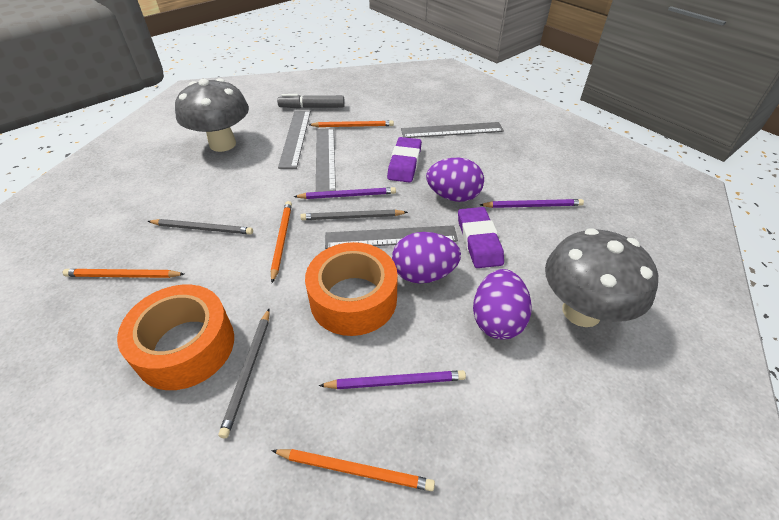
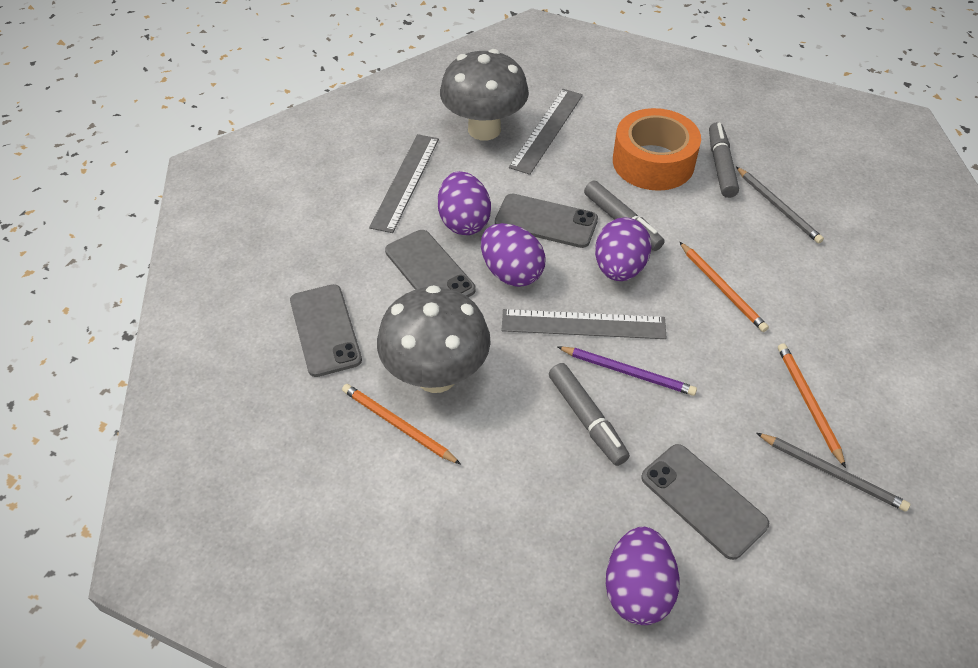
grey marker: [277,94,345,109] = 1 -> [549,363,630,466] [584,180,664,251] [709,122,739,198] = 3
grey pencil: [148,219,253,235] [219,309,270,438] [300,210,408,220] = 3 -> [736,167,824,244] [757,433,910,512] = 2
grey phone: none = 0 -> [290,284,362,377] [385,230,475,297] [495,194,598,248] [641,444,769,560] = 4
grey ruler: [278,111,311,169] [316,128,336,192] [325,225,458,249] [401,122,504,138] = 4 -> [369,134,439,233] [502,309,667,339] [509,89,583,175] = 3
orange pencil: [63,269,184,278] [271,201,292,283] [271,449,435,491] [309,120,394,127] = 4 -> [342,384,461,464] [680,242,769,332] [778,343,846,468] = 3
orange tape: [117,285,234,390] [305,242,398,336] = 2 -> [613,108,701,191] = 1
purple egg: [392,232,461,284] [426,158,484,202] [473,269,531,340] = 3 -> [438,171,491,235] [481,223,546,287] [595,217,652,281] [606,527,680,625] = 4
purple eraser: [387,137,422,183] [458,207,504,268] = 2 -> none = 0
purple pencil: [293,187,396,199] [318,370,466,389] [480,199,584,208] = 3 -> [558,346,697,396] = 1

